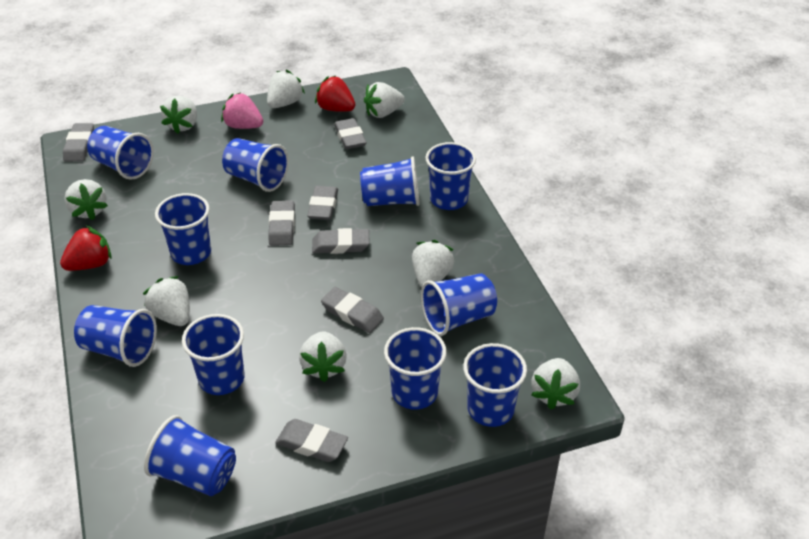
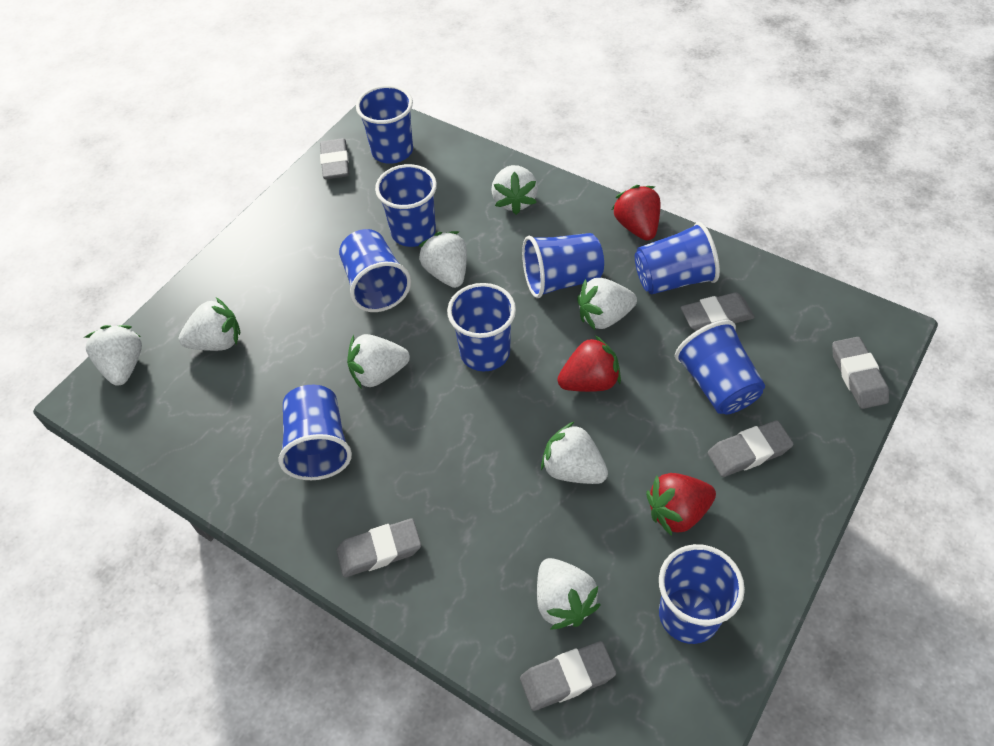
blue cup: [74,305,157,367] [87,126,154,180] [144,415,236,496] [155,193,211,265] [182,314,245,395] [222,138,289,192] [360,156,420,206] [384,327,447,410] [421,273,497,336] [425,142,476,210] [463,343,527,427] = 11 -> [279,385,352,480] [339,229,411,312] [356,85,413,164] [375,164,437,247] [447,283,516,372] [522,233,604,298] [635,222,720,294] [659,544,745,644] [675,320,765,414] = 9
grey eraser: [63,123,94,162] [268,200,295,246] [275,419,348,462] [307,186,338,220] [312,228,370,254] [321,287,384,333] [334,118,367,149] = 7 -> [320,138,349,179] [336,518,421,577] [520,641,616,711] [680,292,755,331] [707,420,793,477] [832,337,889,409] = 6
pink strawberry: [221,92,263,129] = 1 -> none = 0
red strawberry: [60,226,111,271] [315,76,355,112] = 2 -> [557,336,621,392] [612,185,660,241] [646,473,716,536] = 3

